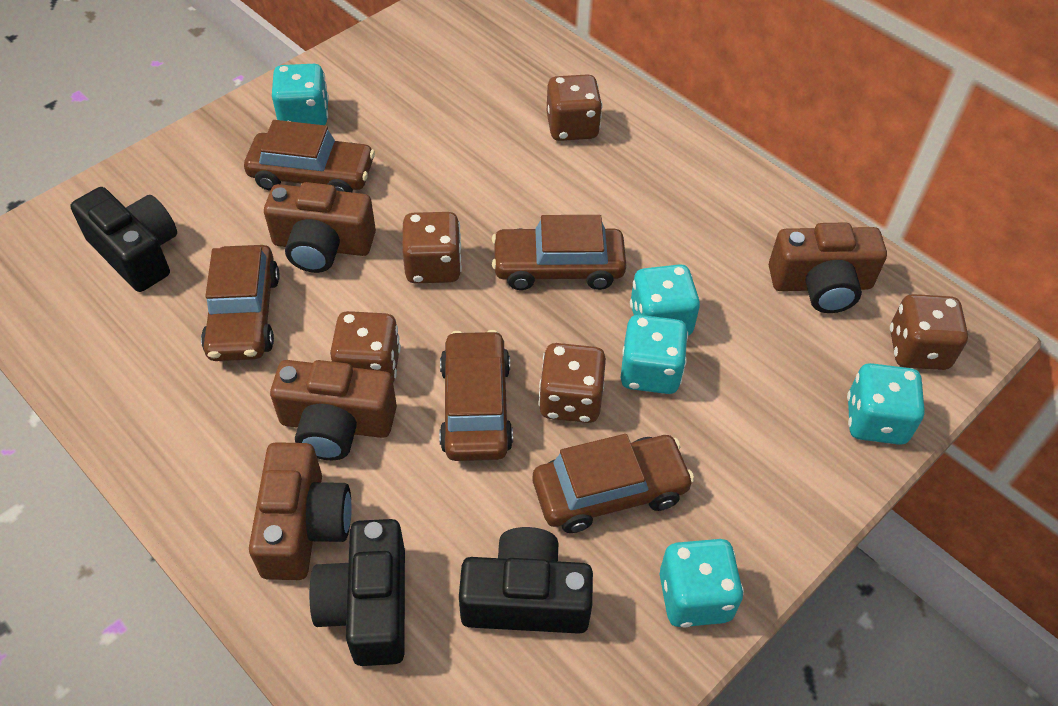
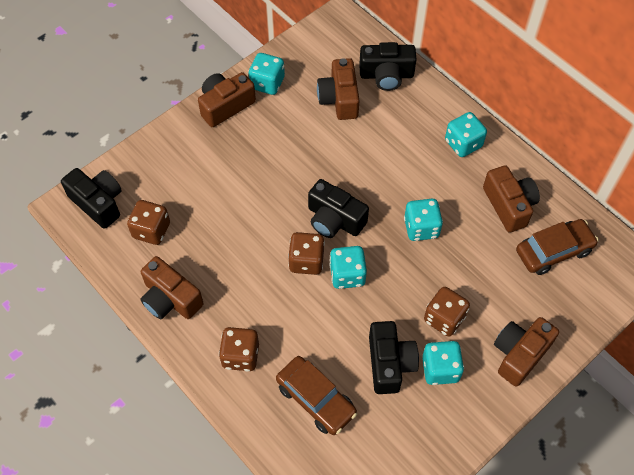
black camera: [70,187,177,292] [309,519,405,666] [459,527,593,634] = 3 -> [61,168,122,229] [308,179,369,238] [359,42,417,91] [369,321,419,394] = 4
brown camera: [249,442,352,580] [264,182,376,273] [270,360,397,460] [769,222,887,313] = 4 -> [140,256,203,319] [198,72,256,127] [317,58,360,120] [483,165,540,233] [494,317,559,387] = 5
brown car: [201,245,280,361] [244,120,375,192] [439,330,513,461] [492,215,626,290] [533,434,694,533] = 5 -> [276,356,357,435] [516,219,599,275] = 2
brown dice: [330,311,401,382] [402,212,462,283] [538,343,606,423] [547,74,602,141] [890,294,968,370] = 5 -> [127,200,170,245] [219,327,259,371] [288,232,325,275] [424,287,470,337] = 4

